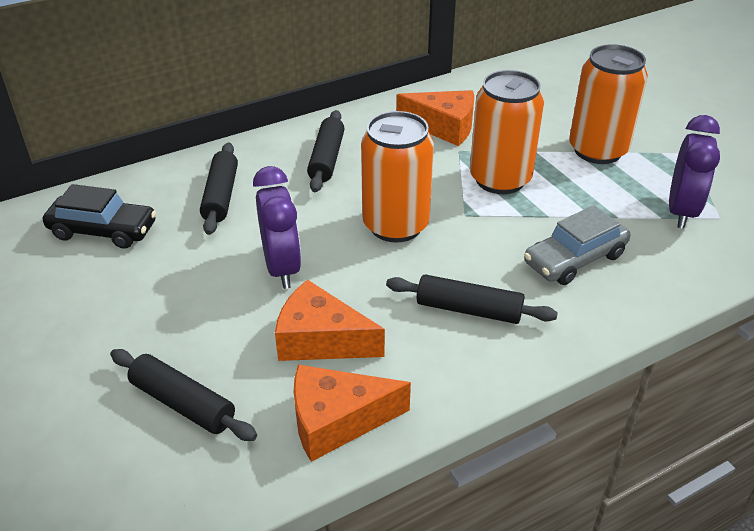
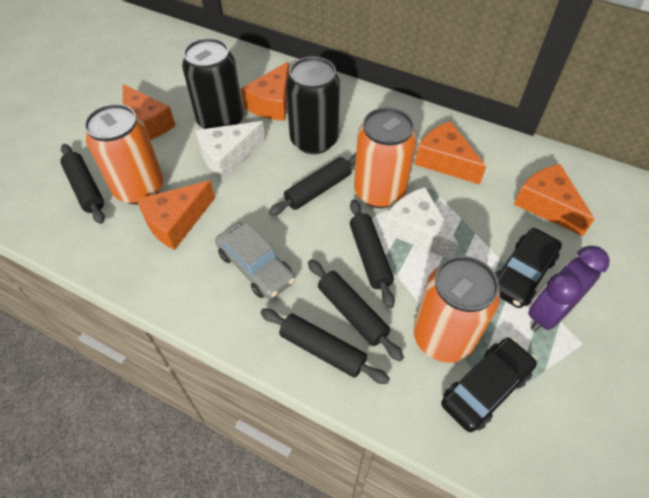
black can: none = 0 -> [182,38,243,129] [286,57,340,154] = 2
black car: [43,184,156,249] = 1 -> [441,338,537,432] [495,228,562,308] = 2
black rolling pin: [110,349,257,441] [200,142,238,235] [307,110,345,192] [386,274,558,324] = 4 -> [60,144,105,224] [260,308,390,384] [269,154,356,216] [308,259,404,361] [350,200,395,308] = 5
orange cheese: [275,280,385,361] [294,365,411,462] [397,90,474,146] = 3 -> [123,84,176,140] [137,180,215,250] [241,62,289,121] [414,121,486,185] [514,164,595,236] = 5
purple clock: [253,166,301,289] [669,115,720,229] = 2 -> [528,246,609,332] = 1
white cheese: none = 0 -> [196,121,265,179] [383,187,459,259] = 2

